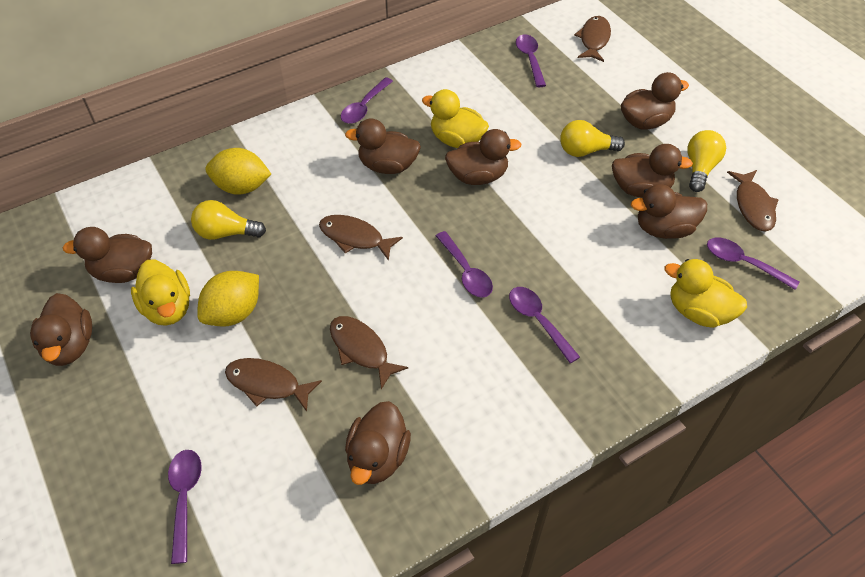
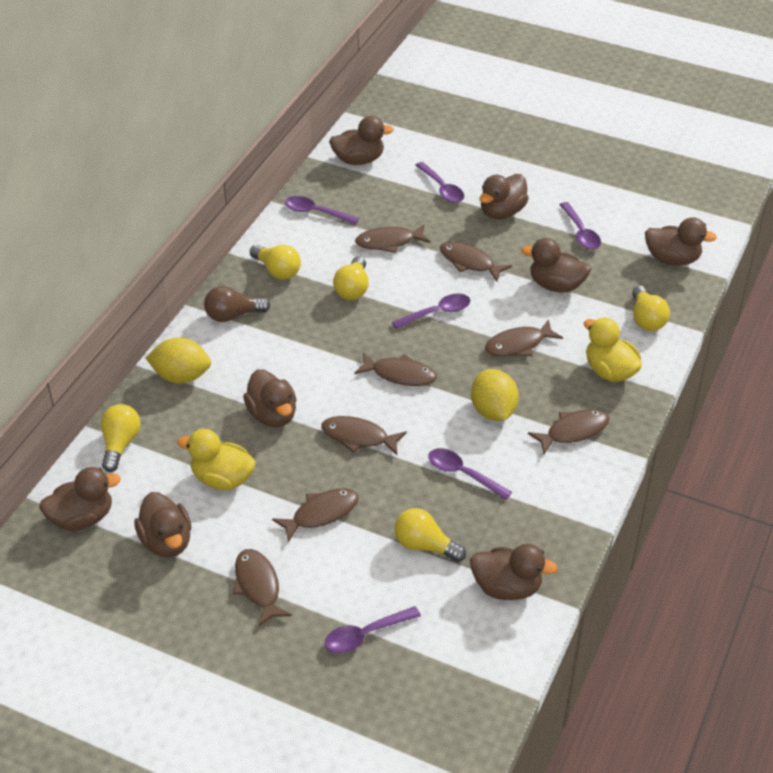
brown fish: [225,358,322,412] [319,215,403,261] [330,316,408,389] [574,16,611,62] [727,170,779,232] = 5 -> [233,549,292,627] [272,488,359,542] [321,416,407,455] [354,353,437,386] [355,225,430,253] [440,241,512,282] [485,319,563,356] [528,409,610,454] = 8
brown light bulb: none = 0 -> [204,286,270,322] = 1
yellow duck: [131,260,190,326] [422,89,489,148] [665,259,747,328] = 3 -> [177,429,256,490] [584,318,642,382] = 2
yellow light bulb: [191,200,266,240] [560,120,625,157] [687,130,726,192] = 3 -> [101,404,141,472] [250,245,301,280] [333,256,369,300] [394,508,466,562] [632,286,670,331] = 5

